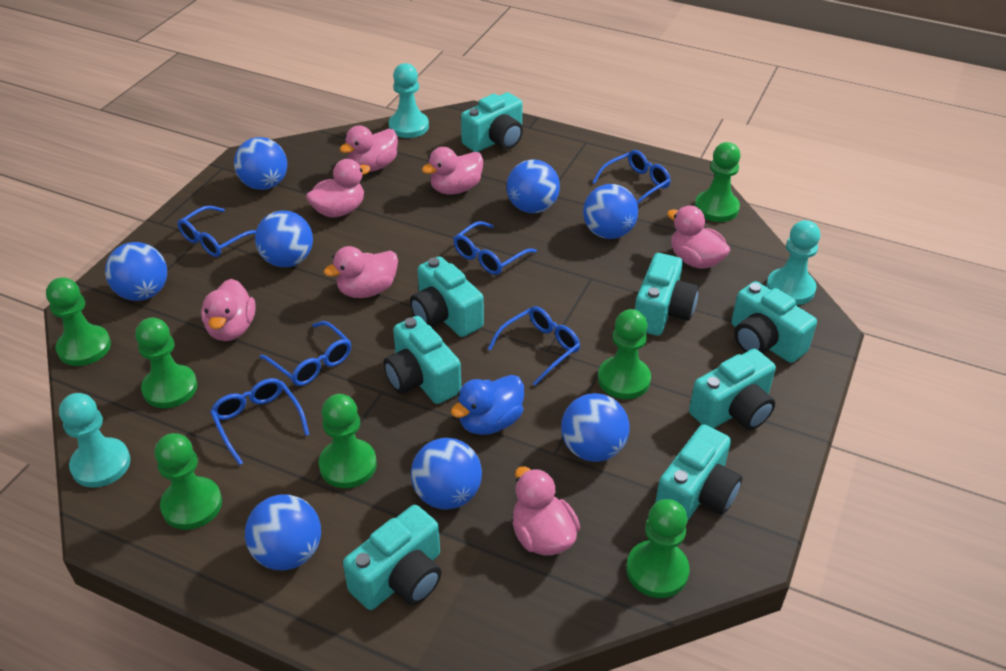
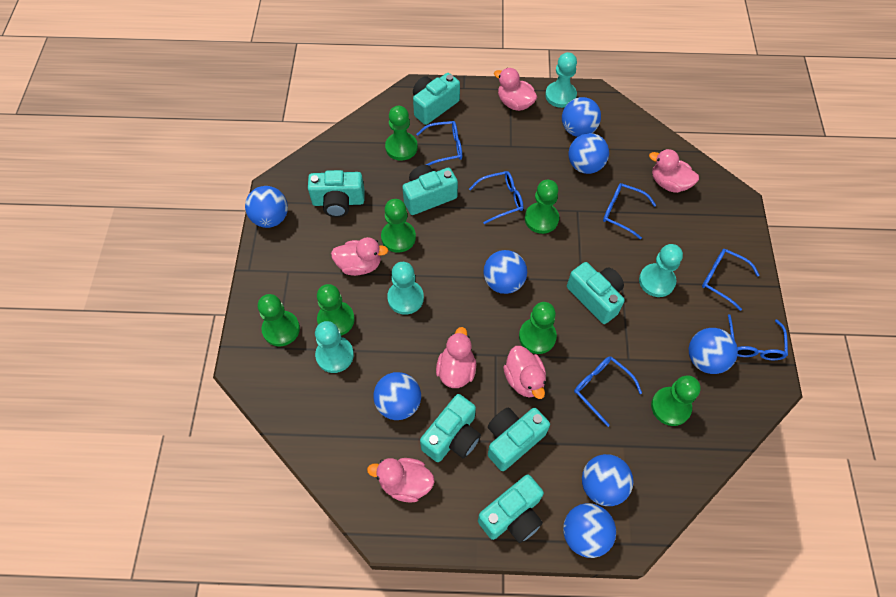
blue duck: [451,375,524,435] = 1 -> none = 0
pink duck: [201,279,256,341] [306,159,371,218] [324,246,398,298] [339,126,398,172] [422,147,483,194] [512,466,580,556] [667,206,730,269] = 7 -> [331,237,389,276] [367,458,435,503] [436,327,476,388] [494,68,537,111] [503,346,546,399] [649,149,699,193] = 6
turquoise camera: [343,505,442,610] [384,316,461,404] [410,256,484,337] [461,92,523,152] [635,253,699,336] [655,424,742,521] [689,349,776,430] [731,281,817,363] = 8 -> [308,170,365,217] [402,165,458,215] [413,73,460,125] [420,394,481,462] [478,475,544,543] [488,408,550,471] [567,262,625,324] = 7
turquoise pawn: [59,393,131,488] [389,63,429,138] [766,220,820,305] = 3 -> [315,321,354,373] [387,262,424,315] [545,52,577,108] [639,244,683,297] = 4

